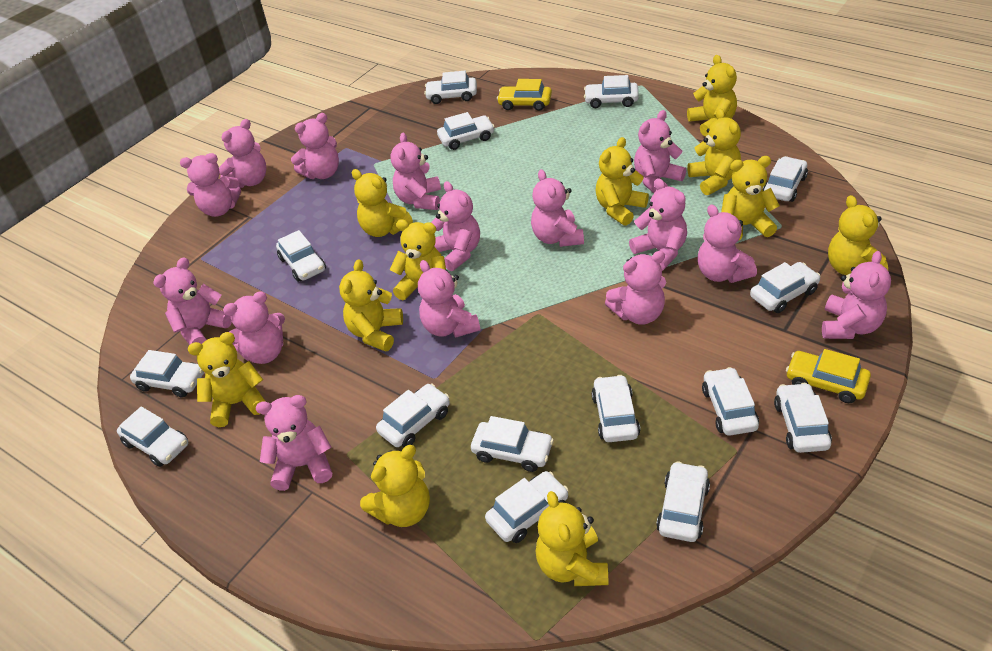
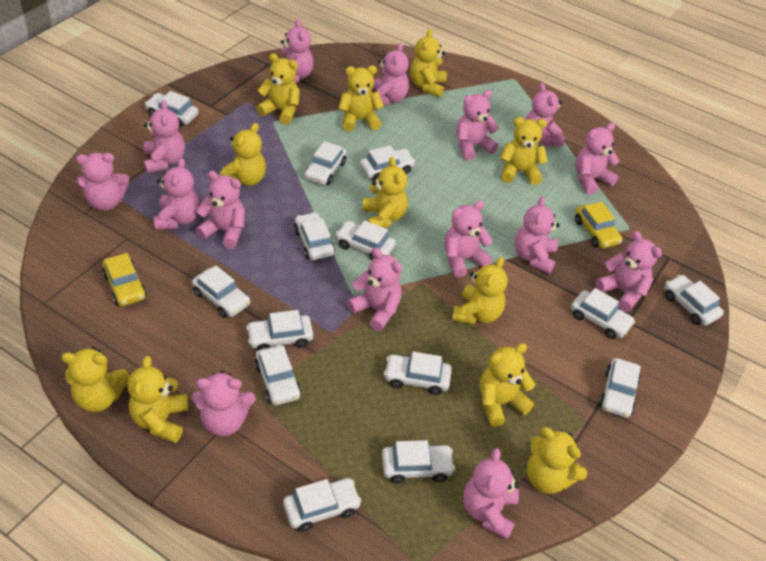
white car: [117,407,188,467] [130,350,204,398] [276,230,326,282] [376,384,450,447] [424,71,477,104] [437,112,495,150] [471,416,554,472] [485,471,569,543] [584,75,639,108] [591,375,640,442] [656,461,710,542] [702,367,759,436] [750,262,820,313] [763,156,808,202] [774,383,832,453] = 15 -> [145,91,199,127] [192,266,250,318] [246,310,313,351] [255,345,301,405] [283,478,362,532] [294,212,335,260] [304,141,346,185] [335,220,396,260] [360,145,416,181] [382,440,455,484] [384,352,452,395] [571,288,635,339] [599,358,641,418] [665,275,724,326] = 14

